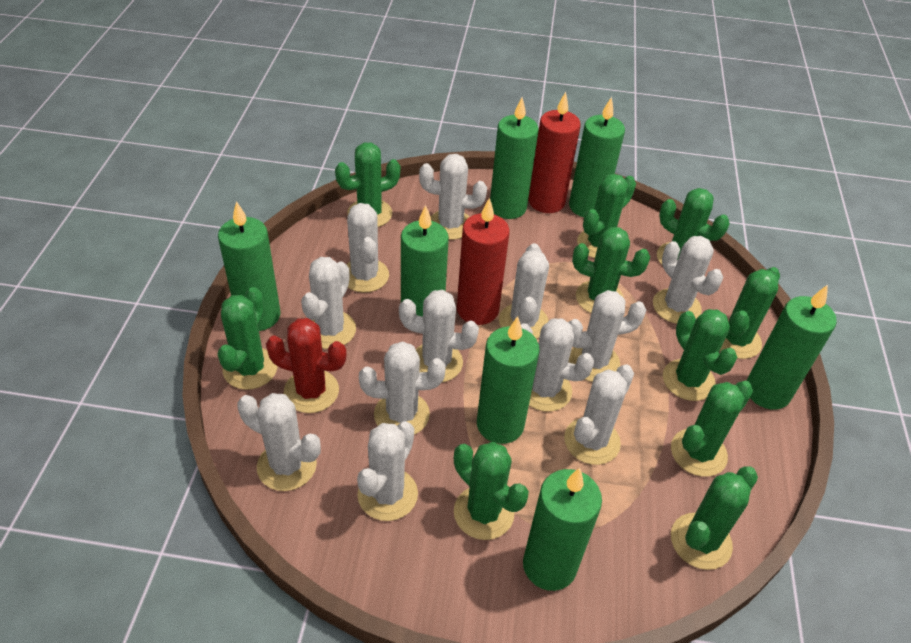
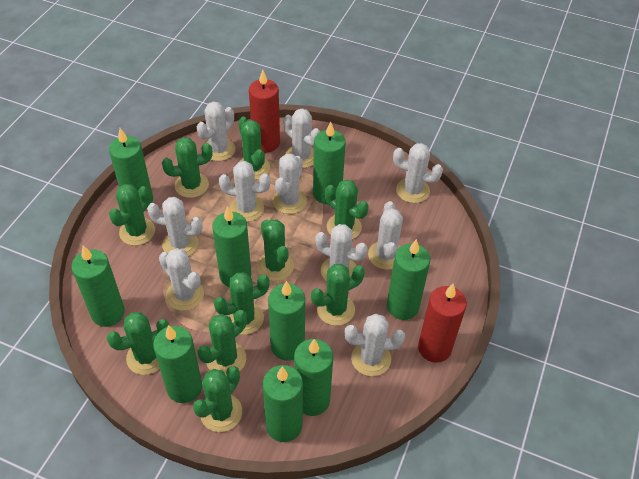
green candle: [218,201,280,331] [401,205,449,317] [477,316,540,444] [490,97,539,219] [523,468,602,591] [569,97,625,217] [747,285,837,410] = 7 -> [71,246,125,327] [109,128,153,206] [153,325,202,403] [212,206,251,287] [263,365,303,442] [268,281,305,361] [294,339,333,416] [313,122,346,204] [387,239,430,320] = 9
red cactus: [266,318,346,413] = 1 -> none = 0
white cactus: [237,393,321,491] [301,257,356,349] [346,203,389,293] [357,421,418,521] [359,341,445,435] [399,290,479,382] [419,154,487,240] [499,243,549,339] [521,318,594,411] [564,364,634,465] [568,290,646,382] [653,236,723,324] = 12 -> [147,197,203,256] [159,248,204,311] [197,101,235,161] [219,161,271,222] [273,154,307,214] [283,108,320,168] [315,224,368,281] [345,314,405,376] [368,201,403,270] [393,143,443,203] = 10

